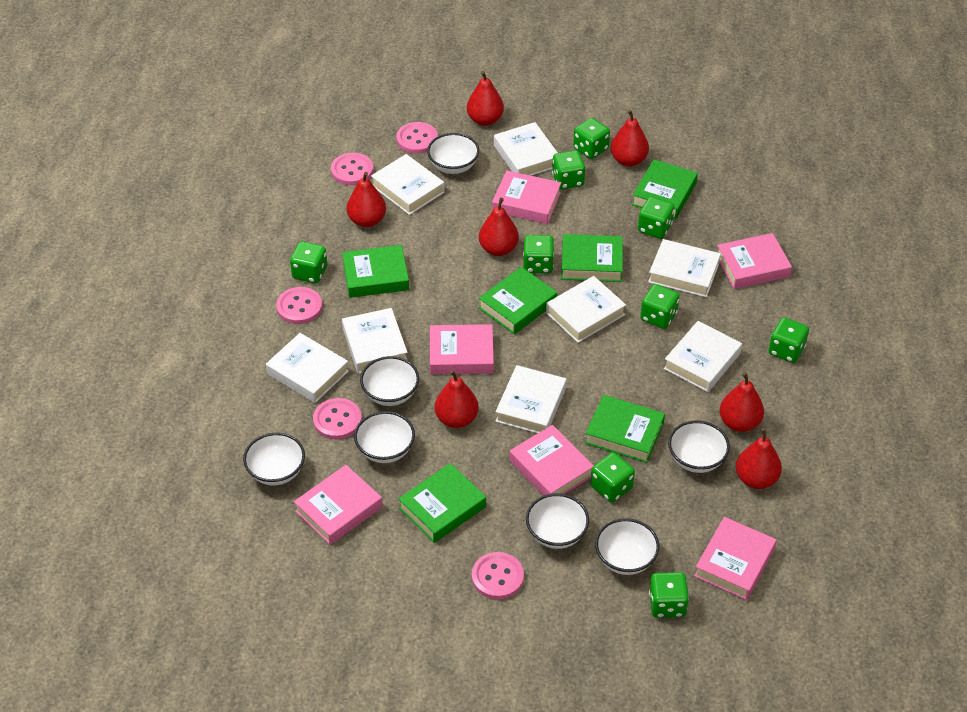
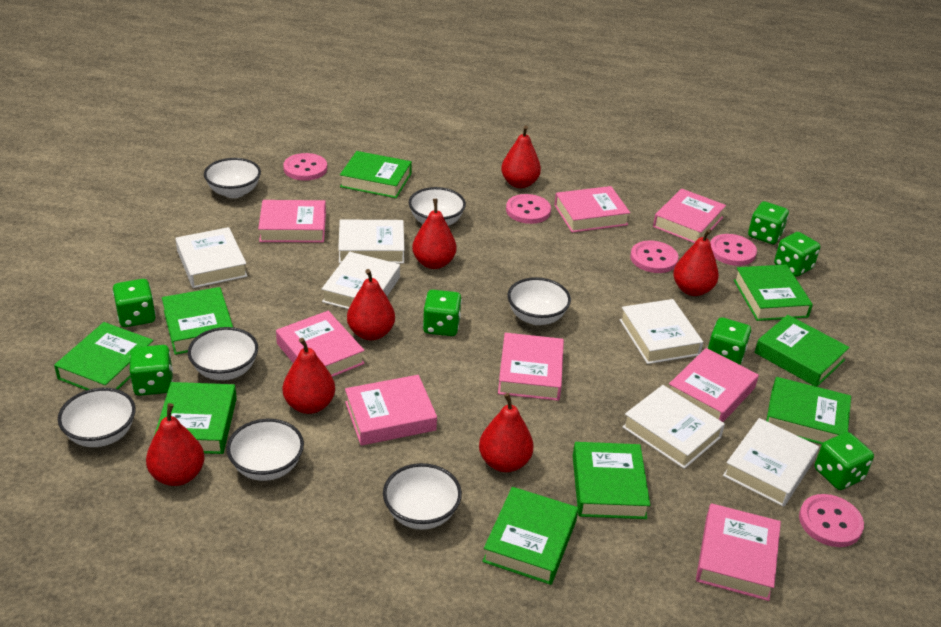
green book: [342,245,409,298] [398,463,486,543] [479,267,557,334] [561,234,623,282] [585,395,665,463] [632,159,698,219] = 6 -> [54,322,153,390] [154,382,237,454] [162,287,233,355] [340,151,412,198] [482,487,578,585] [573,442,650,519] [734,264,813,321] [754,315,850,387] [766,377,851,444] = 9
green dice: [290,242,327,283] [523,235,554,274] [552,150,585,190] [573,118,610,159] [591,452,635,503] [638,197,674,239] [640,284,680,329] [649,572,689,618] [769,317,809,363] = 9 -> [113,279,156,327] [130,345,173,396] [423,290,462,336] [708,317,751,365] [748,201,789,244] [774,232,820,277] [814,432,874,490] = 7
pink book: [294,465,382,545] [430,324,494,374] [492,170,561,224] [510,425,594,496] [694,517,777,600] [717,233,792,289] = 6 -> [258,200,326,243] [276,311,365,377] [345,375,437,446] [498,333,564,401] [554,186,630,233] [653,189,726,243] [669,348,759,422] [696,503,781,601] = 8
white book: [266,333,349,403] [342,308,408,374] [371,154,445,215] [494,122,558,176] [495,365,566,433] [546,276,626,343] [648,239,721,297] [664,321,742,392] = 8 -> [176,227,248,288] [322,252,400,309] [338,220,405,263] [620,299,703,364] [622,385,725,469] [723,418,819,507] = 6

